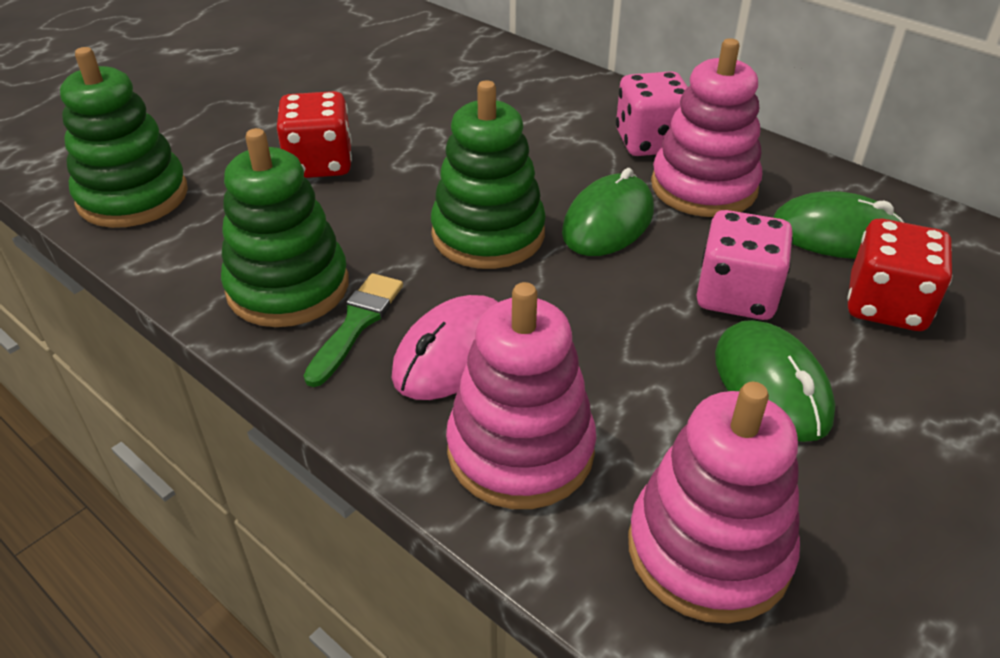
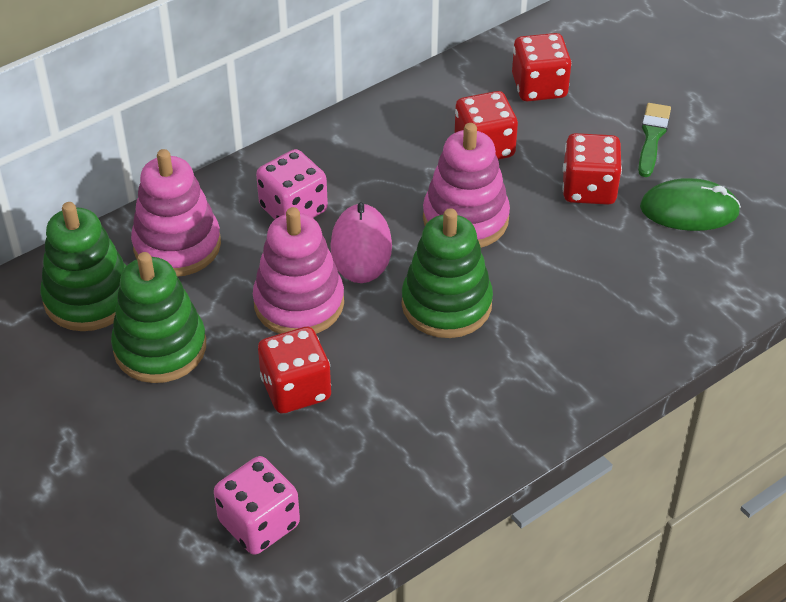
green mouse: [562,168,654,256] [715,320,836,442] [773,191,904,259] = 3 -> [640,178,741,231] = 1
red dice: [277,91,352,178] [847,218,953,331] = 2 -> [258,327,331,414] [455,91,518,160] [512,33,572,101] [563,133,622,205] = 4

